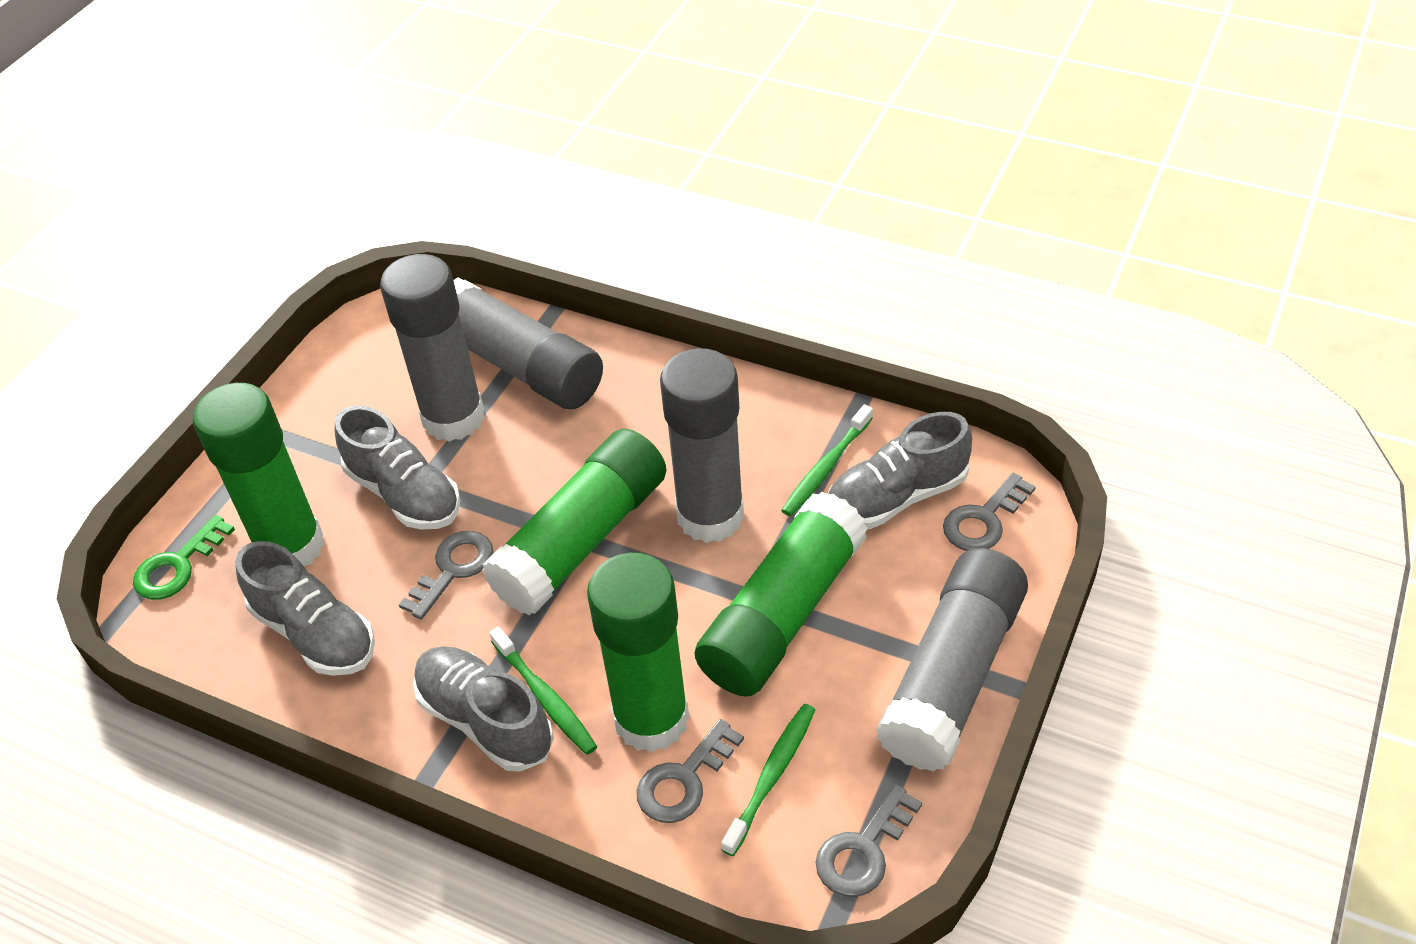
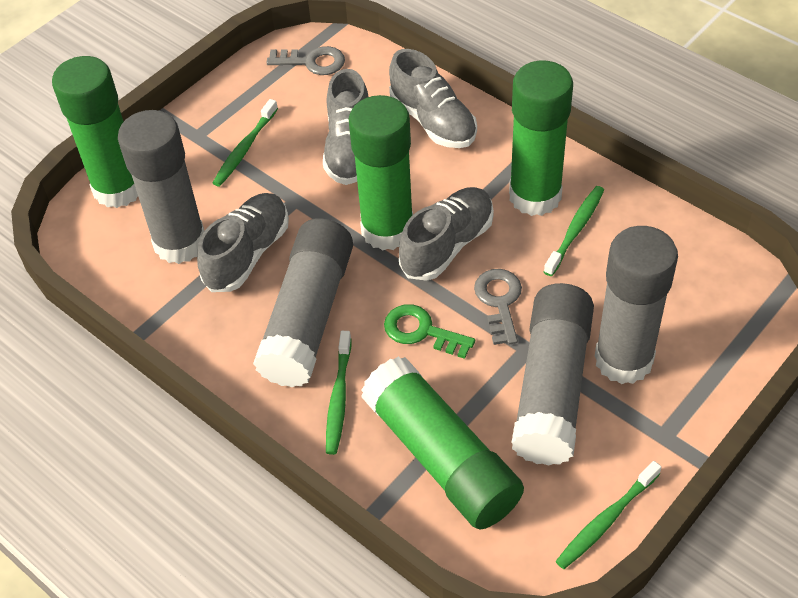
green toothbrush: [489,627,597,755] [721,704,815,856] [781,404,873,516] = 3 -> [213,99,278,187] [326,331,352,455] [544,186,604,276] [556,461,662,569] = 4
grey key: [399,530,494,620] [636,719,744,823] [816,784,922,897] [943,473,1036,551] = 4 -> [267,46,345,75] [474,269,522,345] = 2

